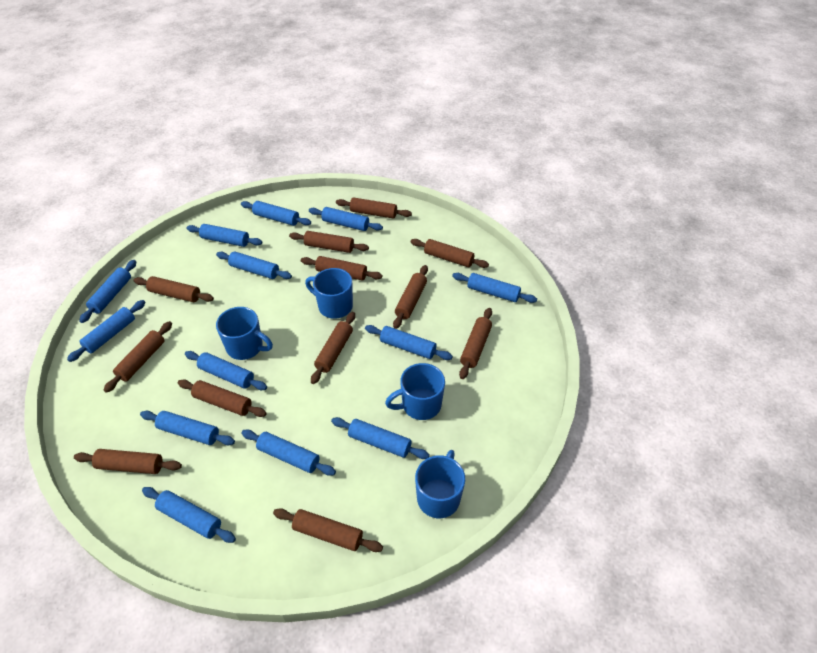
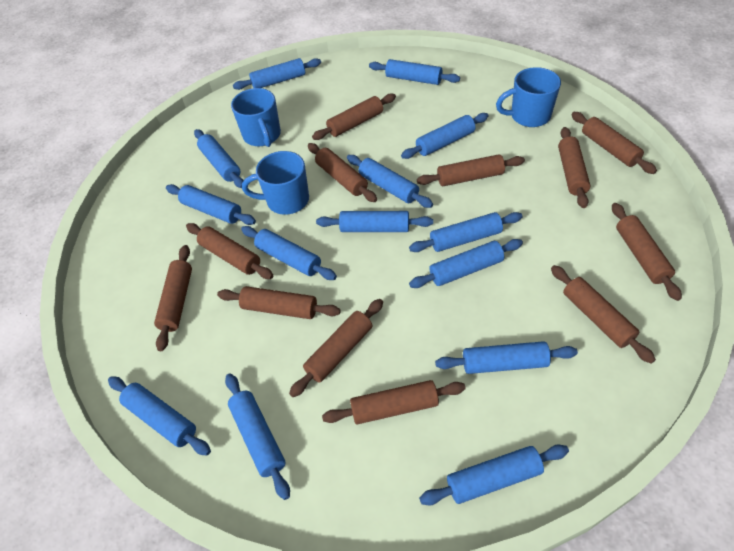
blue mug: [216,307,273,360] [305,268,353,319] [385,363,445,420] [415,450,465,518] = 4 -> [231,88,281,147] [242,151,309,215] [496,67,561,127] = 3
blue rolling pin: [67,300,146,362] [79,260,136,323] [140,411,235,445] [142,487,236,543] [185,351,267,390] [186,224,262,247] [216,251,292,279] [241,201,311,226] [241,430,336,476] [309,207,383,231] [331,417,430,459] [365,325,453,360] [452,273,537,303] = 13 -> [108,376,211,456] [166,184,256,225] [194,129,244,188] [225,374,290,500] [233,58,321,90] [241,226,337,280] [316,211,433,232] [347,155,433,208] [369,59,460,85] [401,113,489,159] [409,212,522,252] [409,239,523,288] [419,445,569,506] [435,341,578,374] = 14

